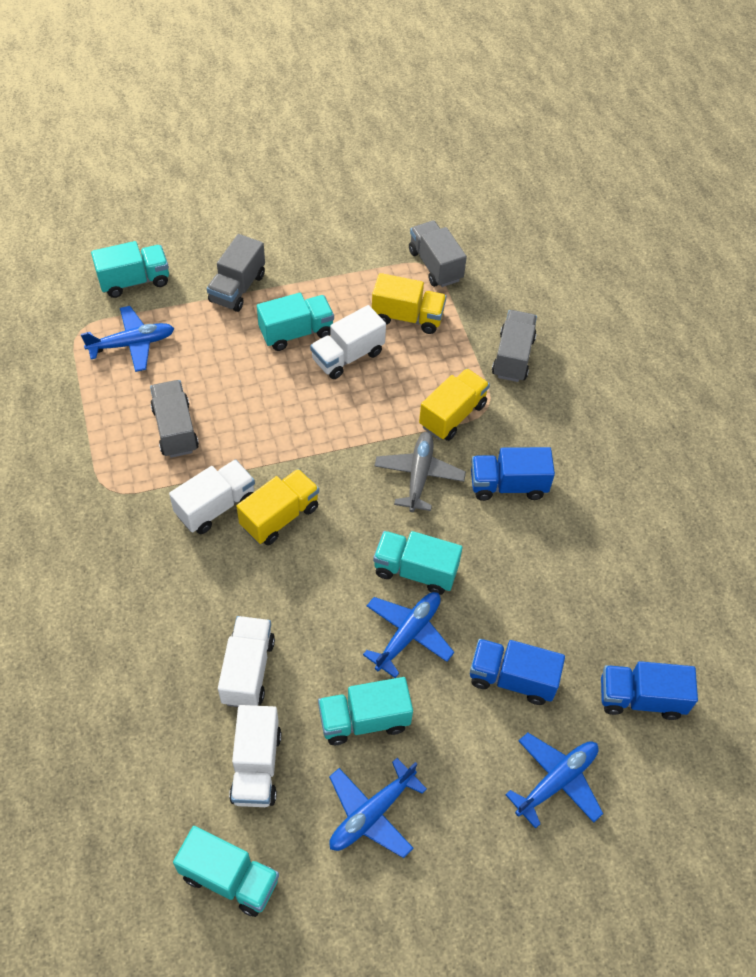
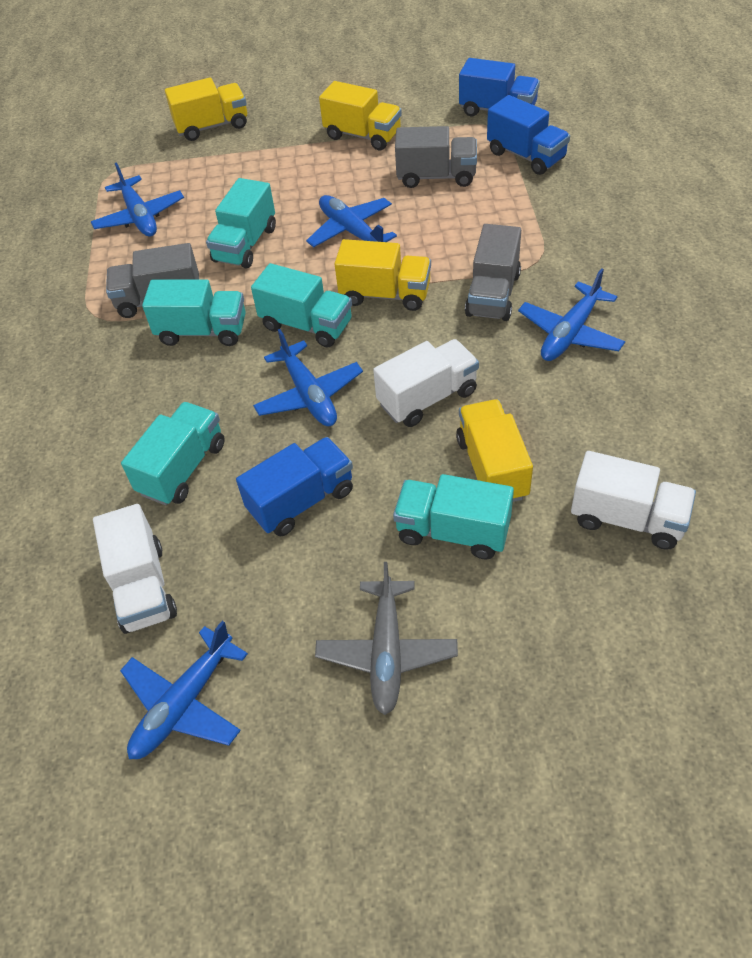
blue plane: [81,306,174,372] [329,758,427,858] [363,592,454,678] [505,733,603,829] = 4 -> [91,162,184,237] [120,621,248,759] [253,329,363,426] [306,195,397,247] [518,268,625,361] = 5
grey truck: [150,380,199,458] [207,234,265,312] [409,221,467,287] [492,310,537,382] = 4 -> [106,243,199,318] [395,126,477,188] [465,224,521,321] = 3
white truck: [169,460,255,534] [218,616,275,707] [229,705,282,807] [310,305,386,379] = 4 -> [93,504,177,634] [373,339,479,427] [571,451,696,550] = 3
yellow truck: [237,469,319,545] [372,273,446,334] [419,368,490,441] = 3 -> [165,78,247,141] [319,81,402,151] [335,239,431,311] [456,399,533,502] = 4

